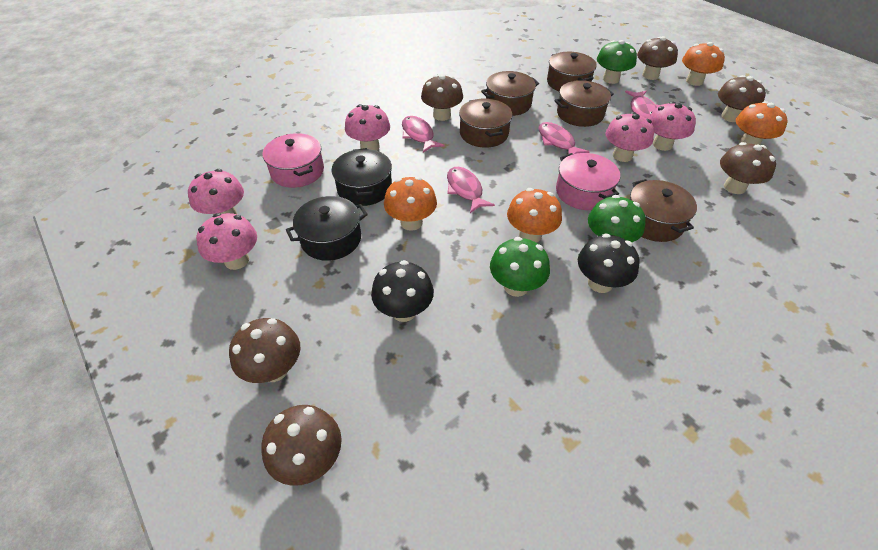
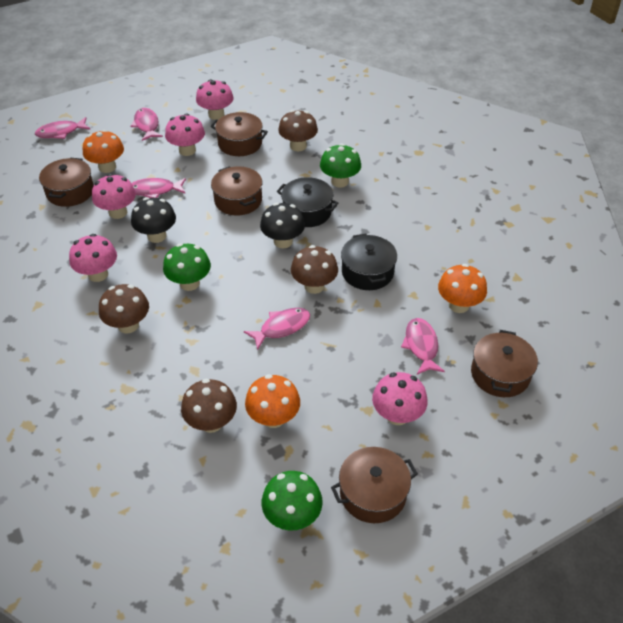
brown mushroom: [229,318,300,383] [261,405,342,486] [421,75,463,121] [637,36,678,80] [718,75,766,122] [720,142,776,194] = 6 -> [99,284,149,334] [181,379,237,433] [278,110,318,151] [291,245,338,294] = 4
orange mushroom: [384,177,437,231] [507,188,562,243] [682,42,725,86] [736,101,787,145] = 4 -> [83,130,124,173] [245,374,300,428] [438,264,487,313] = 3
pink fish: [402,116,445,153] [447,167,495,213] [538,122,589,154] [625,90,660,119] = 4 -> [35,117,91,139] [130,108,163,141] [132,178,186,198] [244,308,310,350] [401,318,445,375] = 5
pink pot: [263,133,324,188] [556,153,620,210] = 2 -> none = 0

